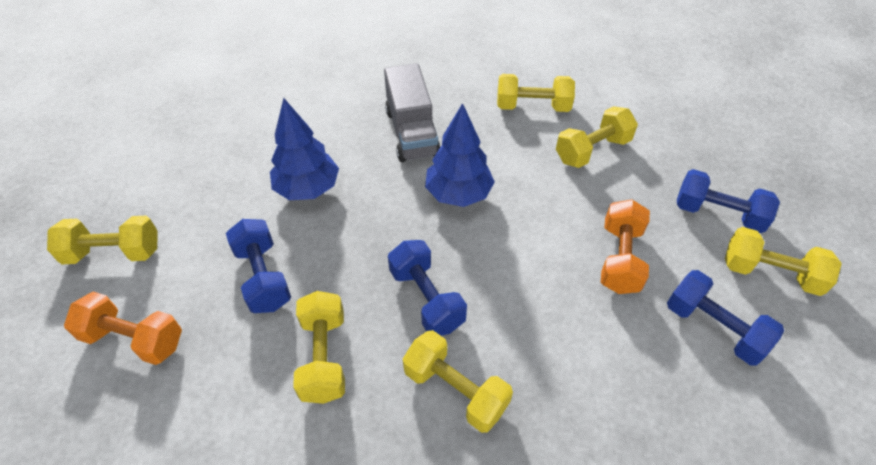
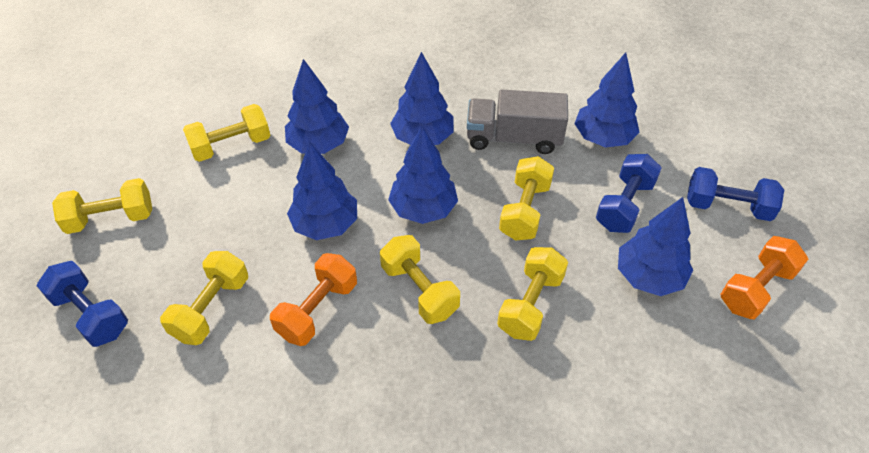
blue dumbbell: [226,219,291,313] [388,240,467,336] [667,270,784,365] [677,169,780,233] = 4 -> [37,261,128,347] [596,154,661,233] [687,167,784,221] = 3
blue tree: [270,98,339,200] [425,103,495,207] = 2 -> [285,59,349,154] [287,142,357,240] [388,126,458,224] [390,52,454,145] [574,53,640,148] [618,197,693,296] = 6

